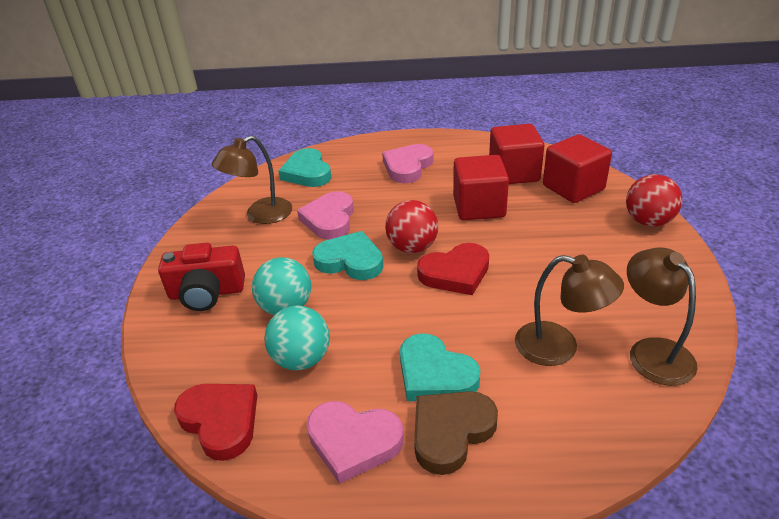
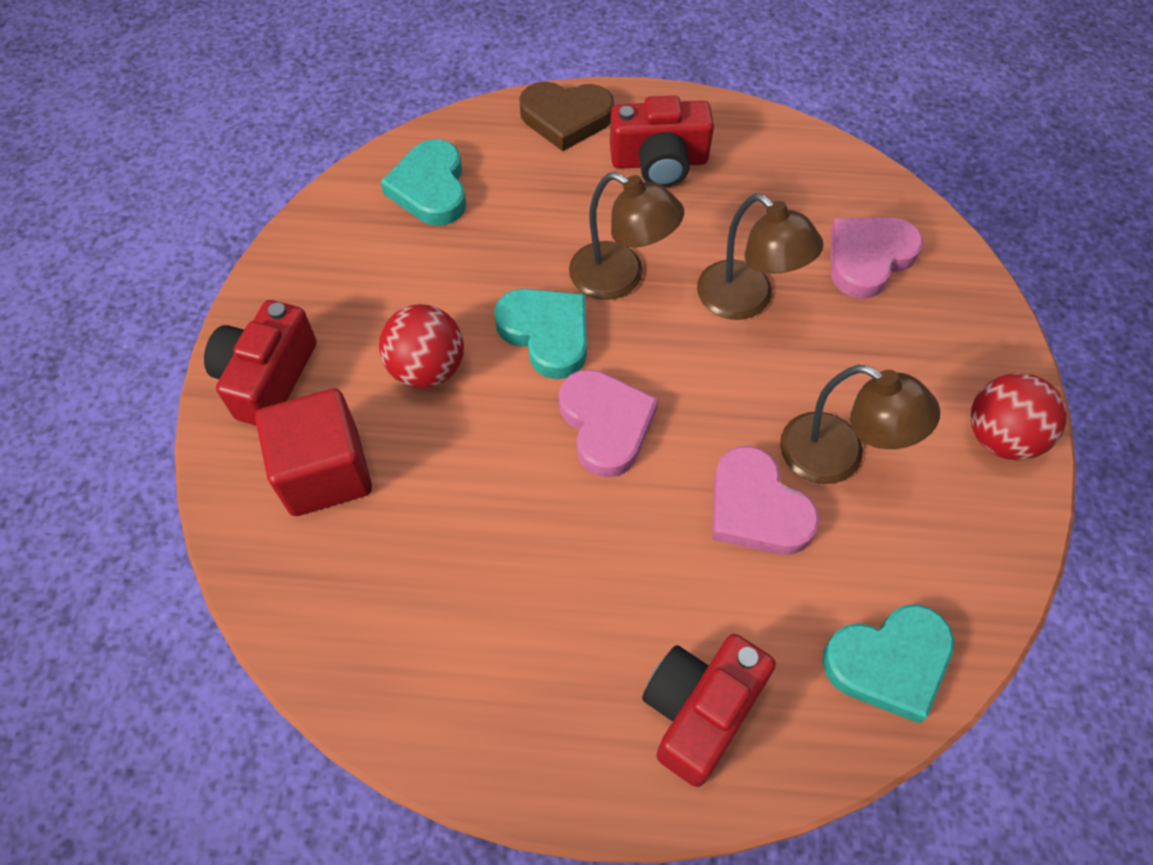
red camera: [158,243,245,311] = 1 -> [204,300,317,426] [610,95,714,187] [642,634,776,787] = 3
red cube: [453,155,509,220] [489,124,544,184] [543,134,612,203] = 3 -> [255,388,372,516] = 1
red heart: [174,384,257,461] [417,243,489,295] = 2 -> none = 0
turquoise ball: [252,257,311,315] [265,305,330,370] = 2 -> none = 0

